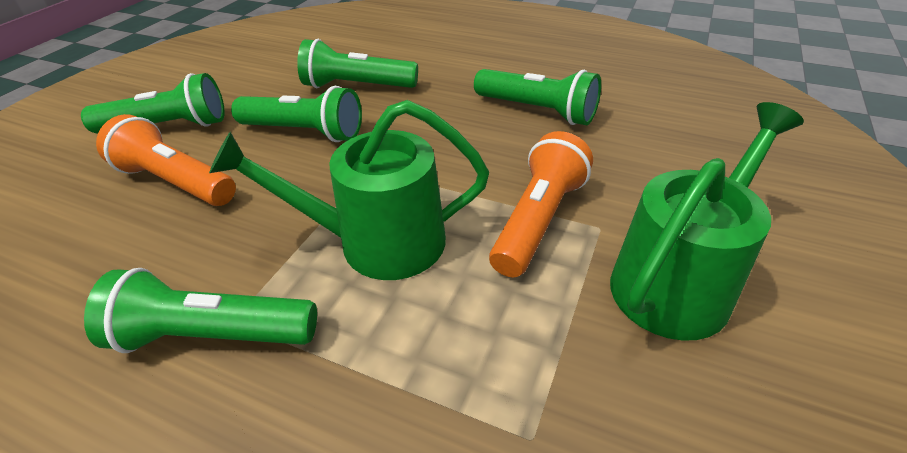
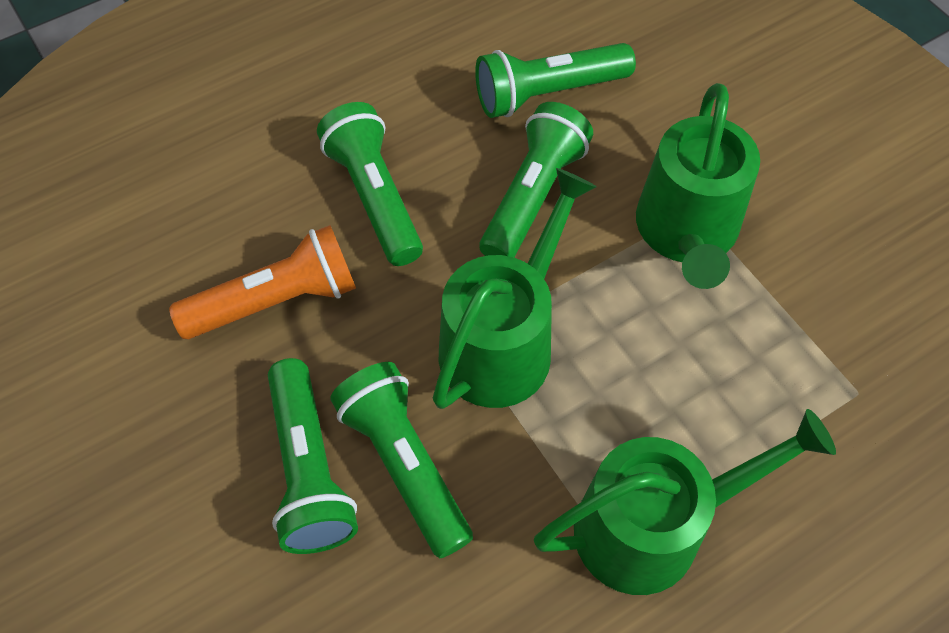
green watering can: [209,100,489,280] [610,102,804,341] = 2 -> [433,168,596,409] [534,409,836,595] [636,83,760,289] = 3
orange flashlight: [96,114,236,206] [489,131,593,277] = 2 -> [169,225,356,339] = 1

